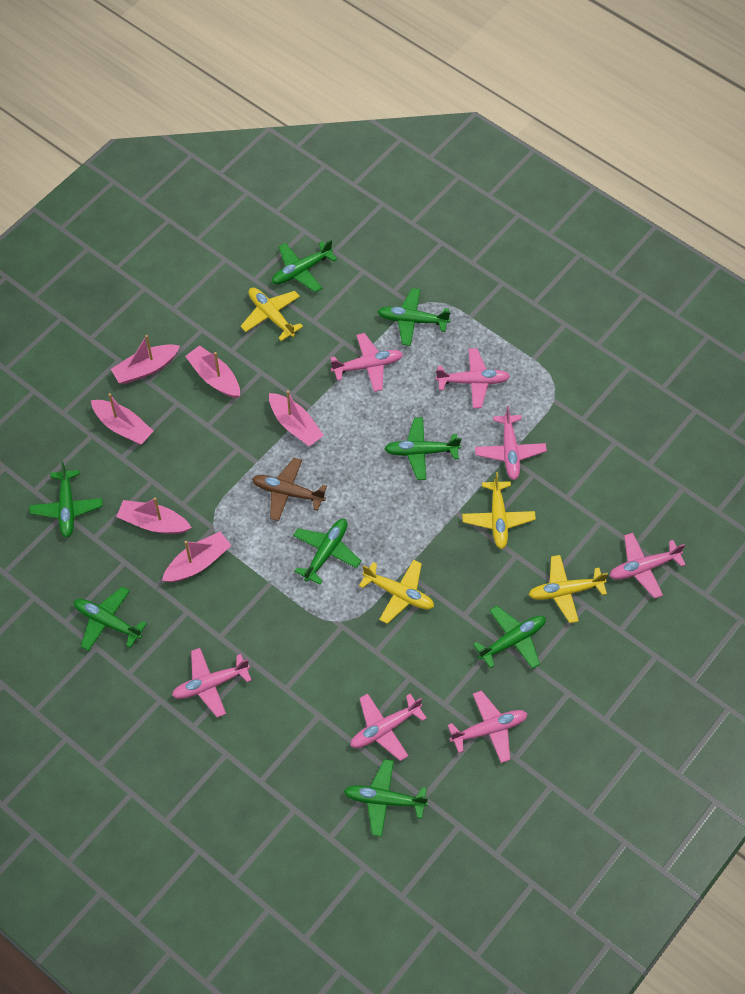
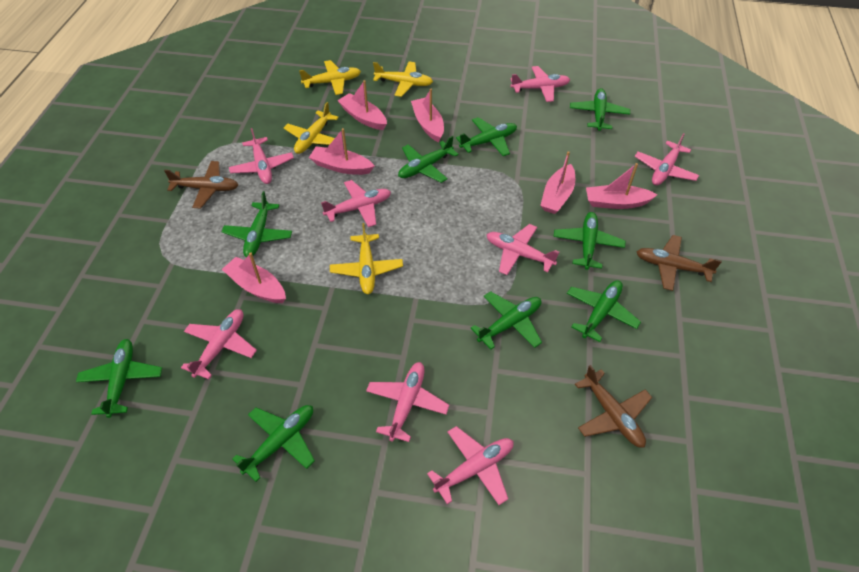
brown plane: [252,458,327,521] = 1 -> [164,161,238,208] [575,365,652,447] [637,235,722,291] = 3
green plane: [29,462,103,538] [74,587,147,651] [272,240,337,292] [293,519,361,585] [344,759,428,837] [377,288,450,346] [384,417,461,480] [473,606,546,669] = 8 -> [76,339,162,418] [222,191,292,257] [232,405,315,482] [398,136,459,183] [456,117,517,156] [471,291,542,349] [554,212,625,270] [567,280,641,342] [570,88,630,131] = 9
pink plane: [172,648,252,718] [331,333,403,392] [350,693,427,761] [435,348,510,408] [448,691,528,763] [475,406,547,480] [610,533,686,599] = 7 -> [181,309,257,379] [229,128,294,184] [321,180,391,227] [366,362,449,442] [427,426,513,505] [487,224,559,275] [510,66,570,102] [635,133,699,185] = 8

